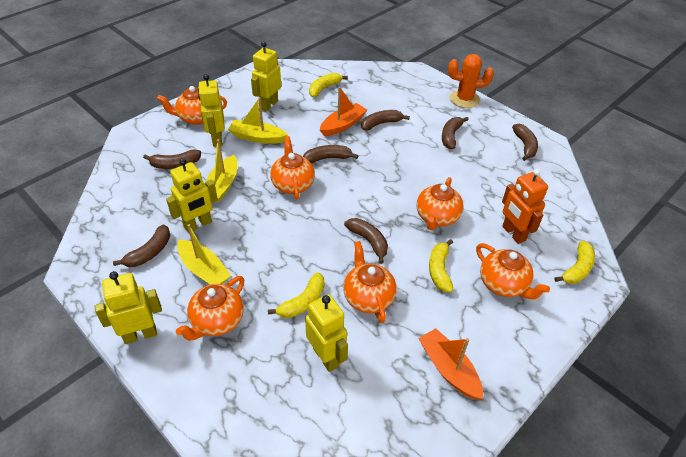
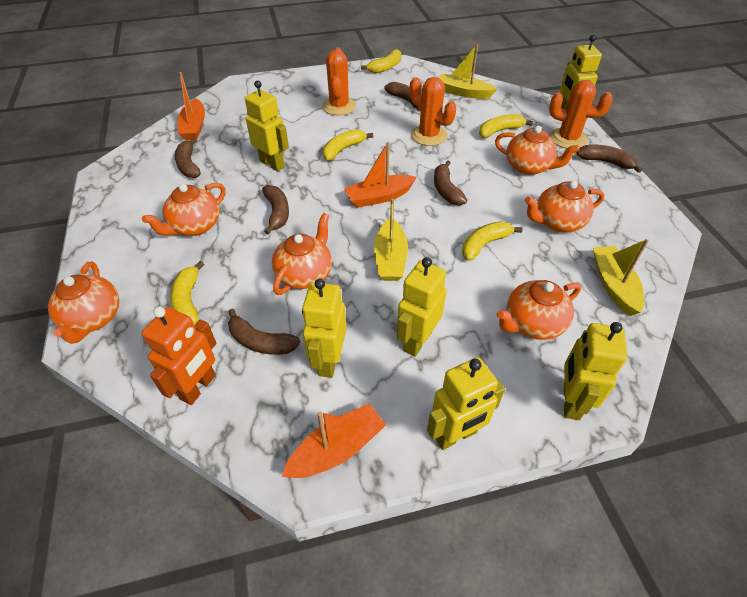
brown banana: [113,225,170,267] [143,150,201,169] [303,145,358,163] [344,218,388,264] [361,110,410,131] [442,117,469,149] [512,124,538,161] = 7 -> [174,137,201,178] [228,309,300,355] [262,185,289,234] [385,82,421,112] [434,161,467,206] [576,145,642,173] = 6
orange boat: [320,87,367,136] [418,328,483,399] = 2 -> [178,72,205,141] [281,403,386,478] [344,142,417,208] = 3
orange cactus: [448,54,494,108] = 1 -> [322,47,356,116] [410,77,456,146] [549,80,613,149] = 3
yellow banana: [268,272,325,318] [309,73,348,97] [429,239,453,292] [554,241,595,284] = 4 -> [170,261,204,324] [323,129,373,161] [361,49,401,73] [462,222,523,261] [479,114,533,138] = 5
yellow robot: [95,271,162,344] [166,158,218,233] [198,74,225,147] [251,41,281,112] [305,294,348,372] = 5 -> [245,80,289,172] [302,279,346,378] [397,257,447,357] [427,357,505,450] [560,35,602,109] [564,322,627,420] = 6

